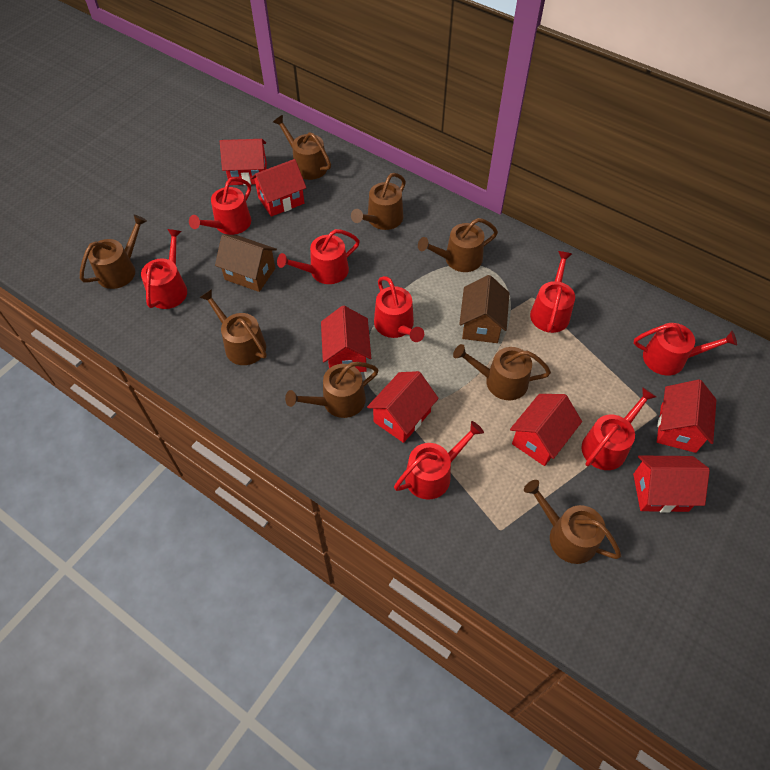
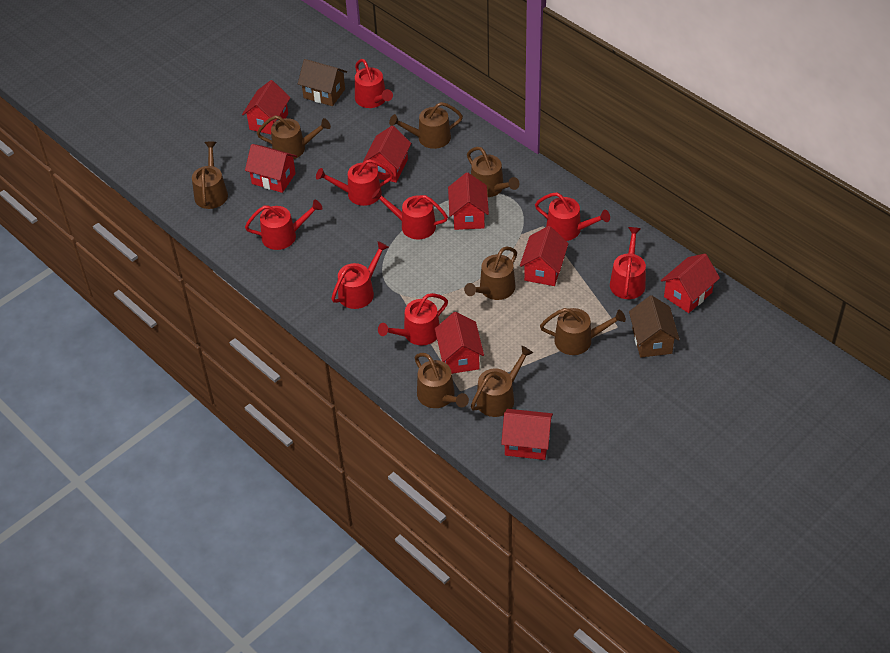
red house: [220,139,267,185] [251,159,306,217] [321,306,371,372] [367,371,439,443] [510,394,582,466] [633,455,710,513] [657,379,716,453] = 7 -> [242,80,291,134] [245,144,297,193] [363,126,411,183] [435,312,484,374] [448,172,489,230] [501,409,553,460] [520,226,569,286] [661,254,720,313] = 8

